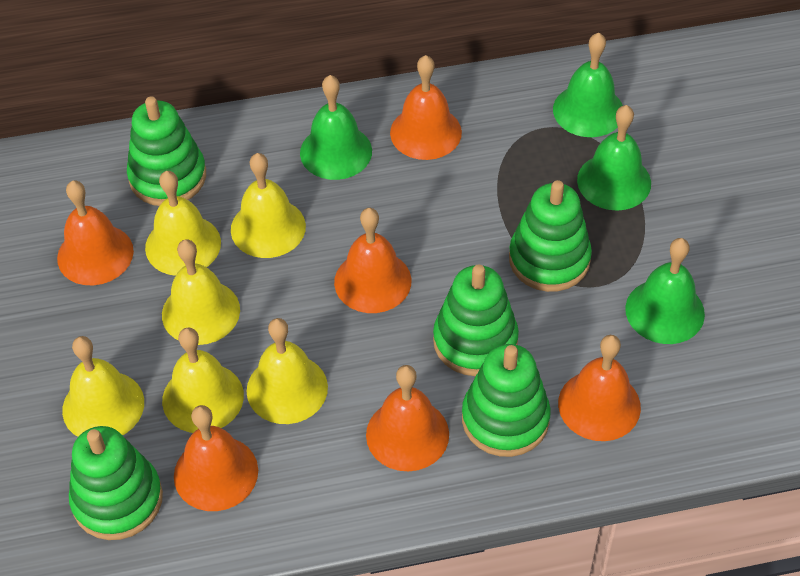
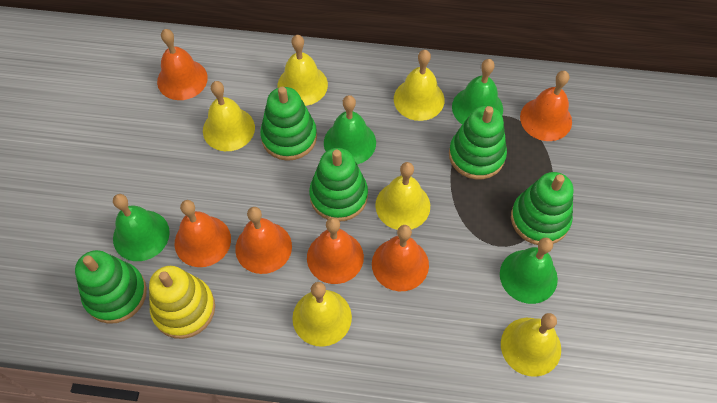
yellow stacking toy: none = 0 -> [149,266,215,339] = 1

